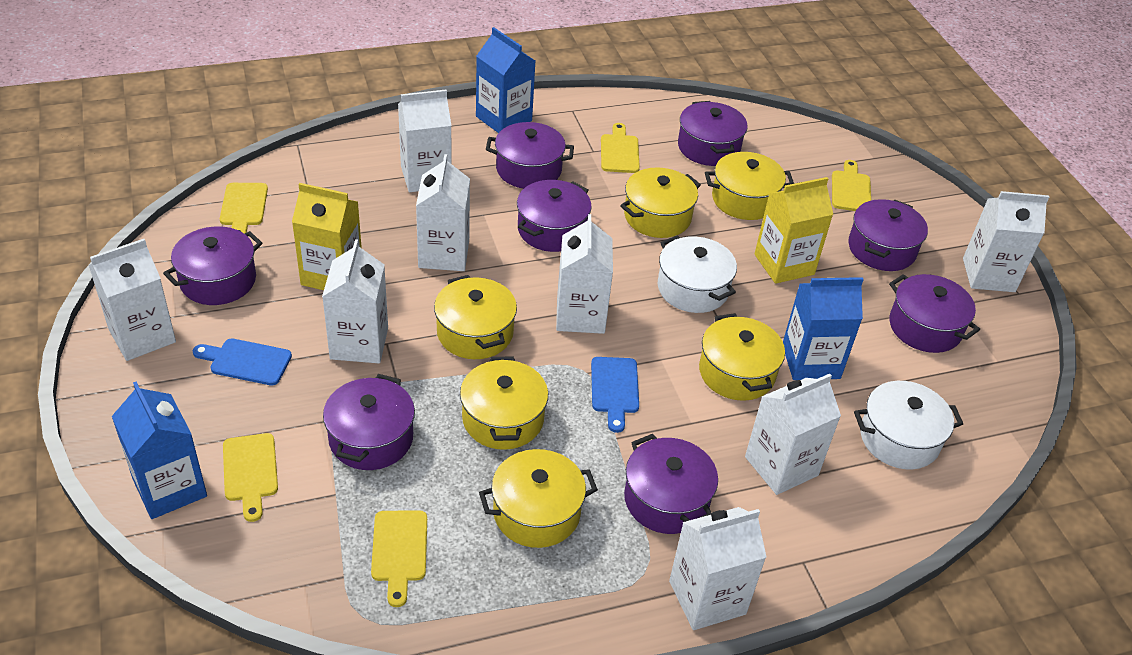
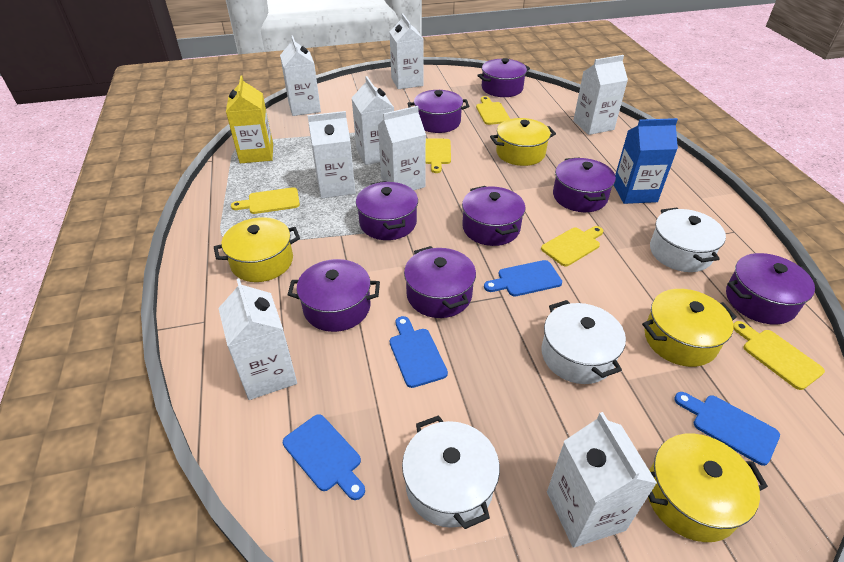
blue carton: [112,382,207,519] [476,27,535,133] [783,277,864,380] = 3 -> [614,118,678,204] = 1
blue cutting board: [193,338,292,386] [591,357,639,433] = 2 -> [283,414,365,500] [390,316,448,388] [484,260,562,296] [674,392,780,466] = 4
white pot: [658,235,737,313] [854,381,963,470] = 2 -> [402,415,500,529] [541,300,626,384] [650,208,726,272] = 3
yellow carton: [292,183,362,290] [755,177,833,284] = 2 -> [226,76,273,163] = 1
yellow pot: [434,275,517,359] [460,357,548,450] [479,449,598,548] [620,167,701,238] [699,313,785,401] [705,152,794,220] = 6 -> [214,217,300,282] [490,118,556,166] [642,289,737,367] [648,433,768,542] = 4

